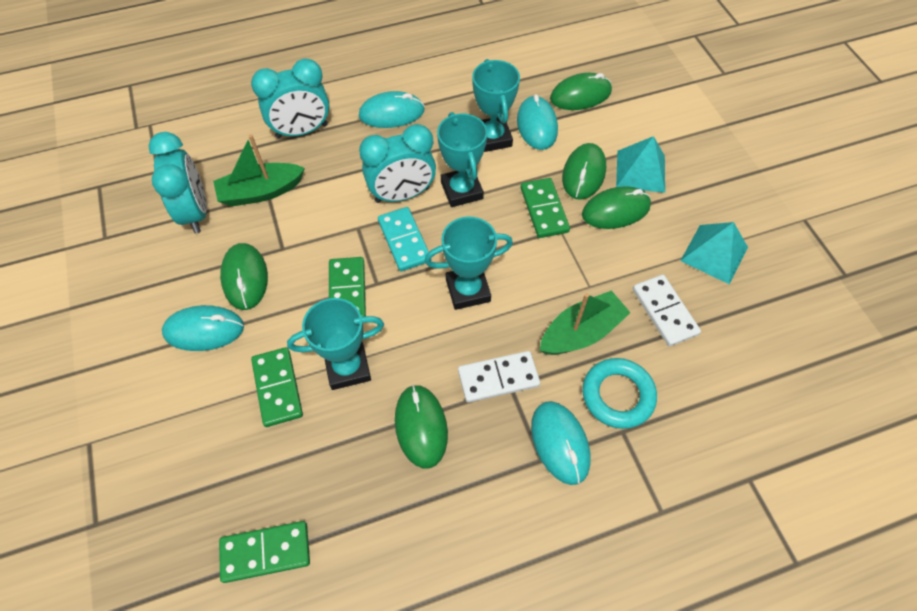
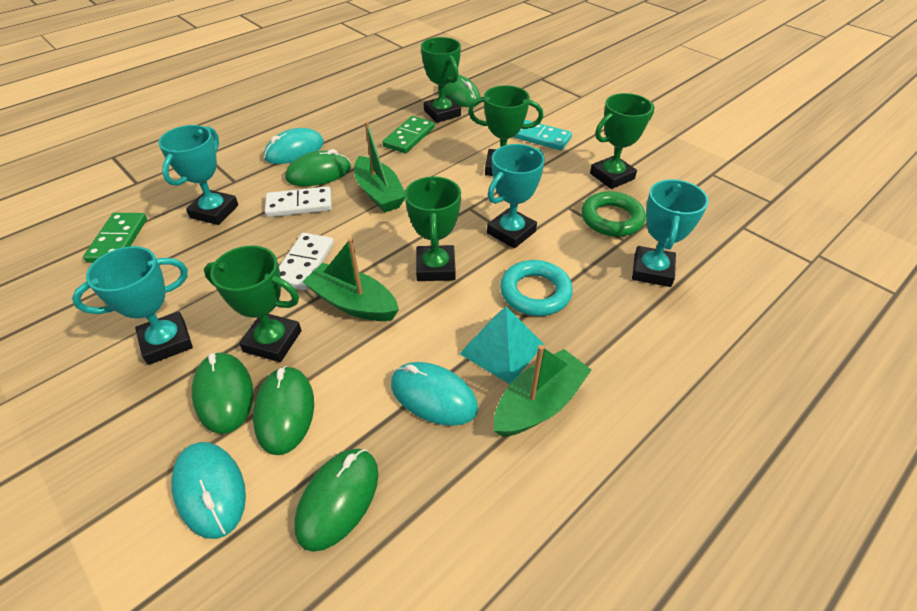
green boat: [213,134,305,207] [540,290,631,355] = 2 -> [302,238,399,321] [354,121,405,212] [494,345,592,436] = 3
green domino: [219,521,310,583] [251,347,303,427] [329,257,366,317] [521,178,570,238] = 4 -> [83,213,147,263] [383,116,435,153] = 2
green ring: none = 0 -> [581,191,646,237] = 1
green trophy: none = 0 -> [204,246,302,362] [405,176,461,281] [421,37,461,123] [468,85,543,176] [590,93,654,189] = 5
turquoise clock: [149,132,207,233] [251,58,329,139] [359,124,436,203] = 3 -> none = 0
turquoise mouse: [162,305,244,351] [359,91,425,128] [517,94,558,150] [531,401,591,485] = 4 -> [171,442,246,539] [264,128,324,164] [391,362,478,426] = 3
turquoise pyramid: [616,136,665,193] [680,222,748,284] = 2 -> [459,306,544,384] = 1

